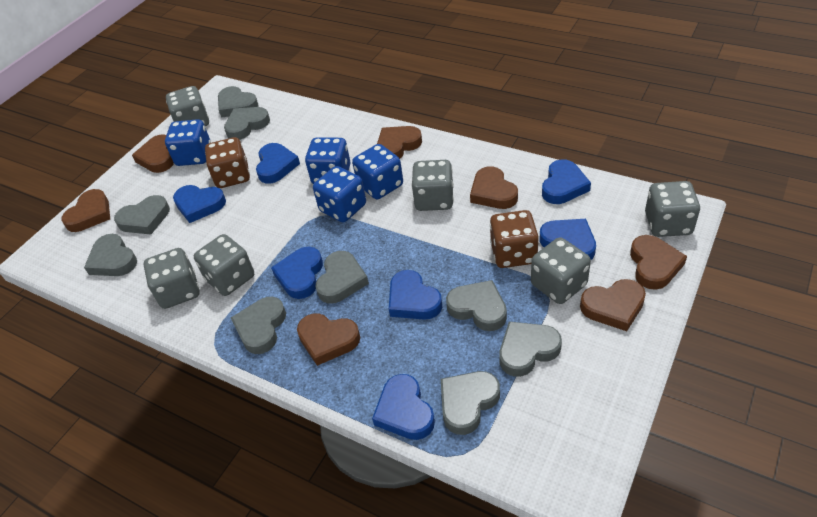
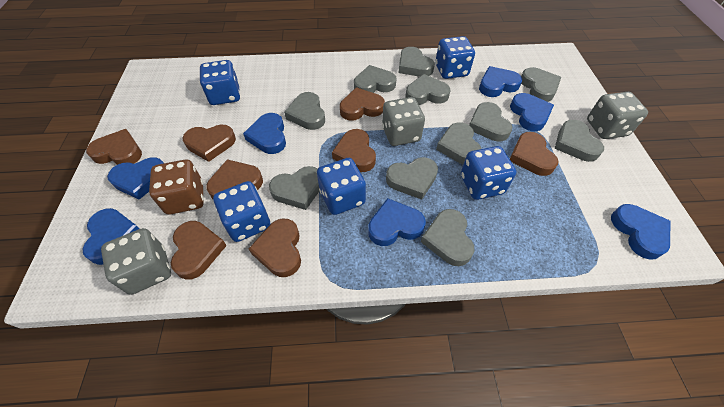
blue dice: [165,119,211,166] [305,137,351,184] [313,166,366,222] [352,144,403,200] = 4 -> [200,60,240,105] [213,181,270,242] [317,158,366,215] [435,36,475,79] [461,146,517,200] = 5
brown dice: [205,137,250,188] [490,210,539,268] = 2 -> [149,159,204,215] = 1
brown heart: [61,189,110,232] [132,134,174,173] [297,313,360,366] [377,126,422,159] [470,166,518,209] [580,279,646,331] [630,235,687,290] = 7 -> [86,129,142,165] [171,221,227,280] [182,125,236,162] [206,159,263,199] [249,219,301,277] [332,129,376,172] [340,87,385,121] [510,132,558,176] = 8
grey dice: [144,248,200,309] [166,86,209,126] [194,234,254,296] [412,160,454,211] [531,237,591,304] [645,181,700,237] = 6 -> [101,228,171,295] [382,97,425,146] [587,92,648,139] = 3
grey heart: [84,234,137,276] [114,195,170,234] [218,86,259,118] [224,107,270,140] [231,297,286,354] [315,251,369,304] [441,371,500,435] [446,280,507,331] [499,321,562,377] = 9 -> [269,166,319,210] [284,92,325,130] [354,65,397,93] [386,157,438,200] [399,47,435,77] [405,74,450,105] [421,209,474,266] [436,122,482,164] [469,102,512,142] [521,67,561,102] [555,120,604,162] = 11

